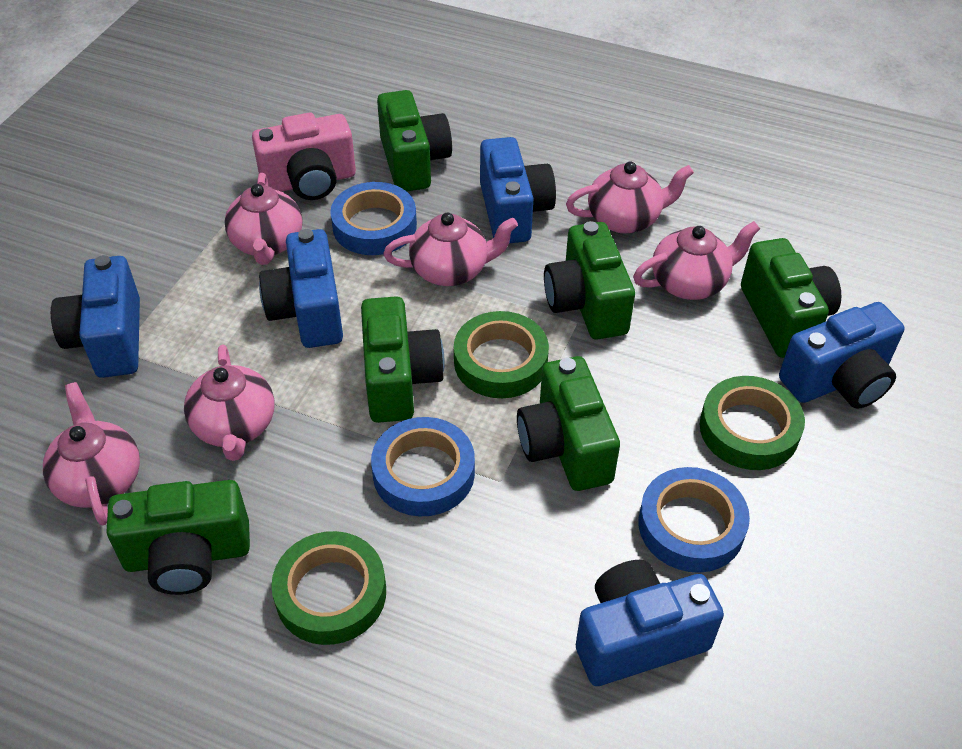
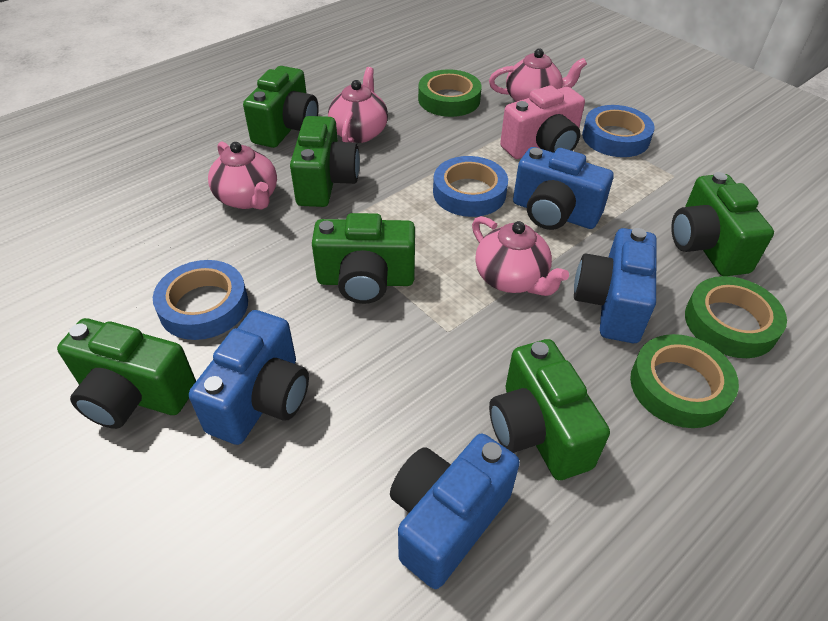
blue camera: [51,255,140,378] [259,229,343,348] [480,137,556,243] [576,560,724,686] [779,302,904,409] = 5 -> [189,310,309,445] [390,434,520,589] [513,147,614,230] [574,228,657,343] = 4
pink teapot: [43,382,140,526] [184,344,274,461] [224,173,303,265] [383,212,518,286] [566,161,694,234] [633,221,760,300] = 6 -> [208,141,277,210] [328,67,388,143] [472,216,569,296] [489,49,587,102] = 4

